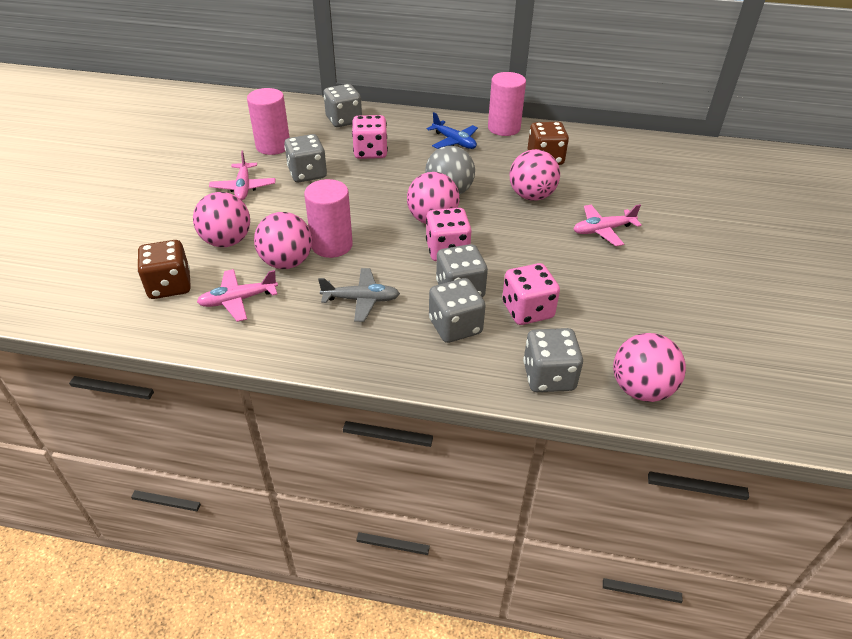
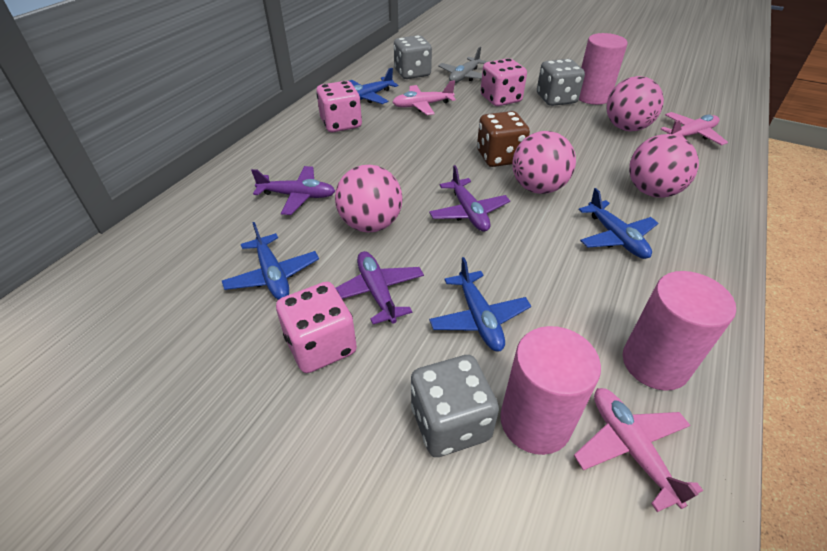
blue plane: [427,112,478,149] = 1 -> [222,222,319,300] [350,68,398,104] [429,257,531,352] [579,188,658,259] = 4
brown dice: [137,240,191,299] [527,122,569,165] = 2 -> [477,111,530,167] = 1
grey ball: [425,146,475,195] = 1 -> none = 0
grey dice: [284,134,327,182] [323,84,362,127] [429,278,486,343] [436,244,488,297] [523,328,583,392] = 5 -> [394,35,432,79] [411,355,499,457] [537,59,585,106] = 3
pink ball: [193,192,250,247] [254,212,312,269] [407,172,460,224] [510,149,560,201] [613,333,686,402] = 5 -> [335,165,403,233] [512,131,576,194] [606,76,664,131] [629,134,699,198] = 4
purple plane: none = 0 -> [251,166,335,215] [336,251,424,324] [429,165,510,232] = 3

